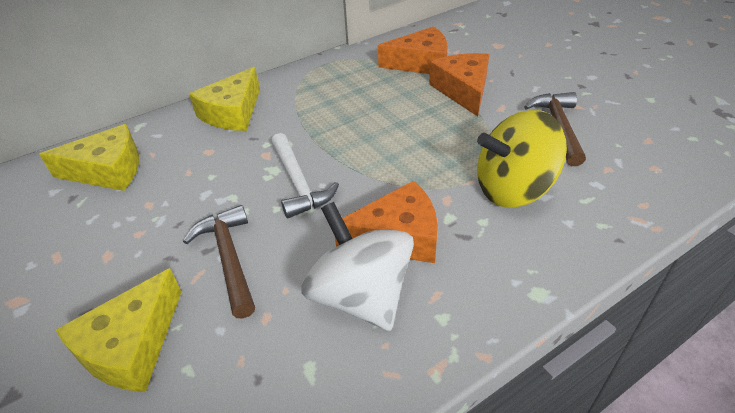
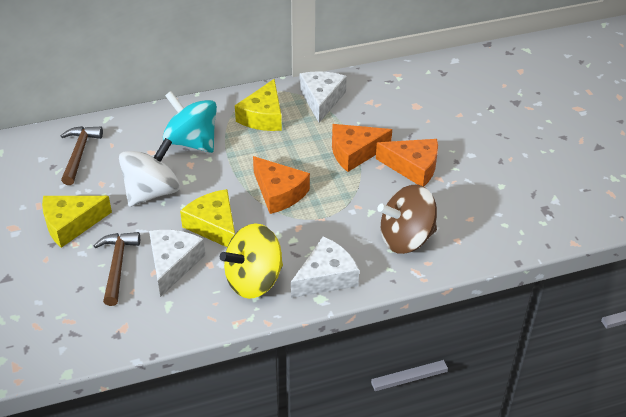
brown spinning top: none = 0 -> [377,185,437,254] = 1
turquoise spinning top: none = 0 -> [163,91,217,153] = 1
white cheese: none = 0 -> [149,230,205,297] [291,236,359,298] [300,71,347,123] = 3
white hammer: [271,133,339,218] = 1 -> none = 0

